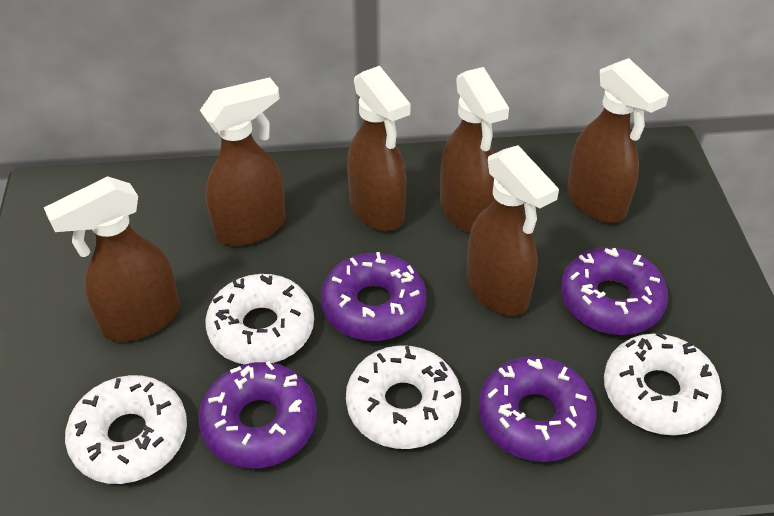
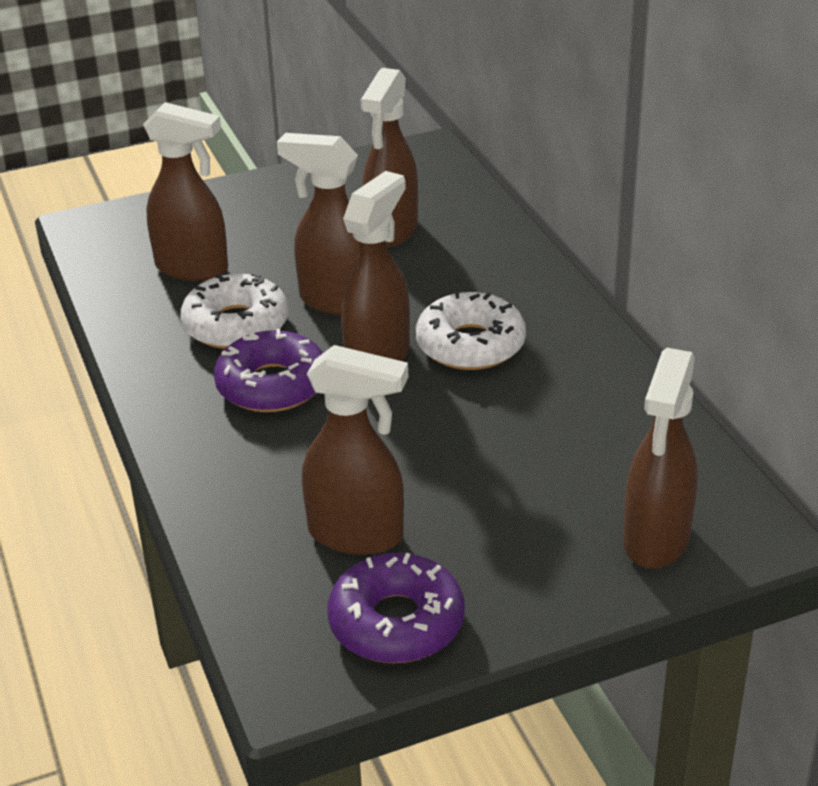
purple donut: [198,361,317,468] [321,252,426,341] [479,356,597,462] [561,247,668,335] = 4 -> [214,329,323,412] [327,553,465,663] = 2
white donut: [65,375,187,484] [205,274,314,364] [346,345,461,449] [604,332,722,435] = 4 -> [181,273,288,349] [416,291,526,370] = 2

